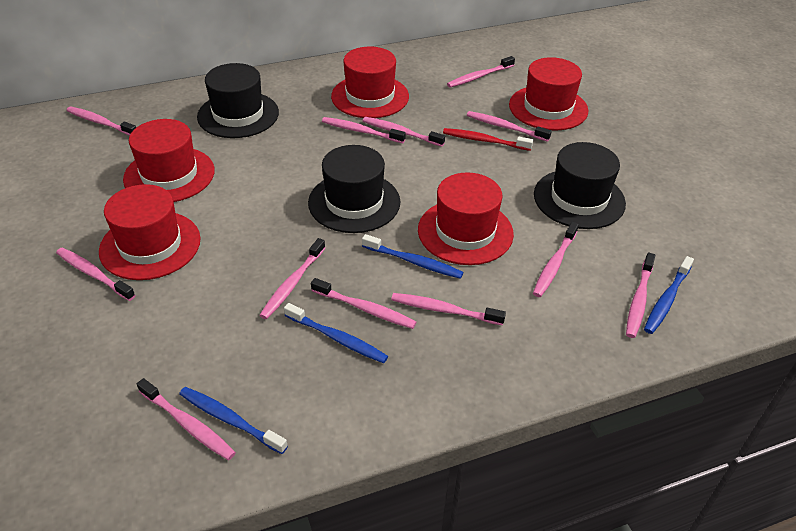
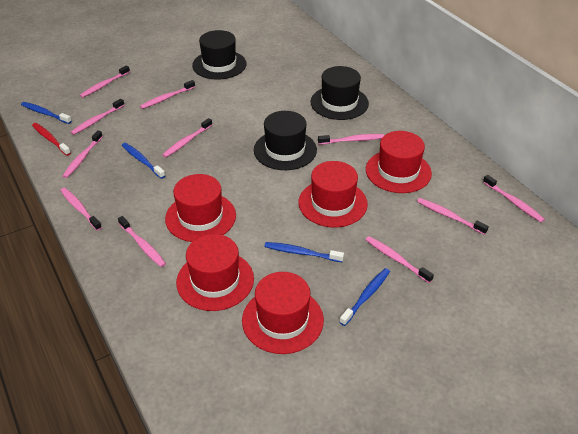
pink toothbrush: [56,248,135,301] [66,107,136,136] [137,378,236,460] [259,238,325,319] [311,278,416,329] [322,117,406,143] [363,117,445,147] [391,293,506,325] [447,56,515,88] [467,111,552,142] [533,222,579,297] [626,252,655,338] = 12 -> [60,188,102,231] [63,130,103,178] [71,99,125,135] [80,65,130,98] [118,216,166,267] [140,80,195,109] [162,118,212,158] [318,134,384,145] [365,236,434,283] [417,198,489,235] [483,175,545,222] = 11

